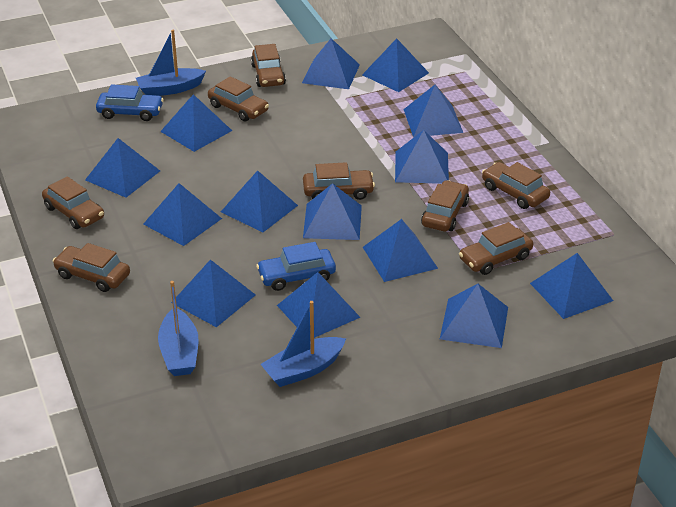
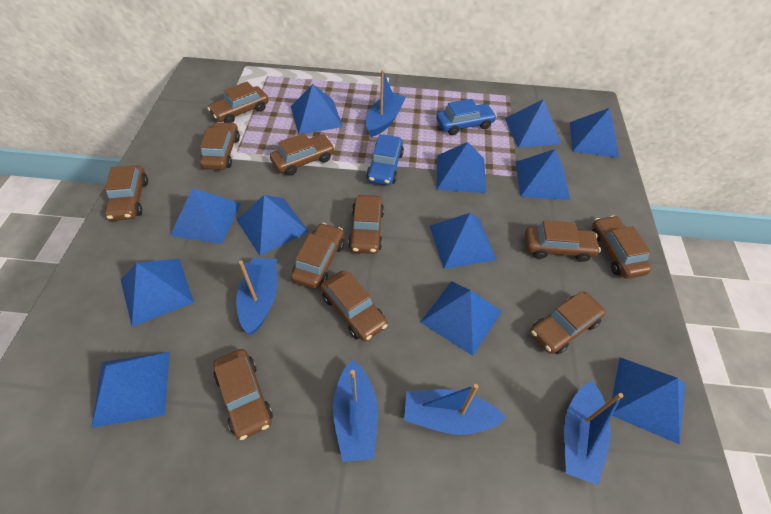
blue boat: [136,30,206,96] [158,281,199,376] [261,301,346,387] = 3 -> [236,258,277,334] [333,359,378,462] [366,70,406,137] [404,384,506,435] [564,381,623,485] = 5
blue pyramid: [85,138,160,198] [143,183,222,246] [160,94,232,152] [171,259,255,327] [221,170,298,233] [277,272,361,338] [302,38,360,89] [303,183,362,240] [362,38,429,92] [363,219,438,282] [395,130,449,184] [403,85,463,137] [440,284,508,348] [530,253,613,319] = 14 -> [91,352,170,428] [121,259,194,327] [170,188,241,244] [237,195,309,256] [291,84,343,134] [420,281,502,356] [430,213,497,269] [437,142,486,193] [505,99,561,148] [516,149,570,200] [570,108,619,158] [612,357,685,445] = 12
brown car: [42,176,104,229] [53,243,130,292] [208,76,269,121] [251,44,286,87] [303,162,375,200] [421,180,469,231] [459,222,533,275] [482,162,550,209] = 8 -> [105,165,148,221] [200,122,240,170] [207,81,269,123] [213,349,273,440] [270,133,335,175] [291,223,344,289] [321,271,387,341] [348,195,384,254] [525,220,601,262] [530,291,606,354] [592,215,652,279] = 11

